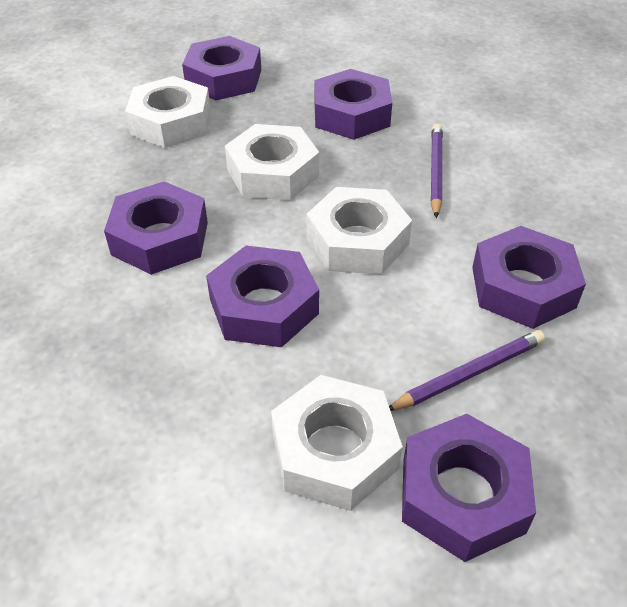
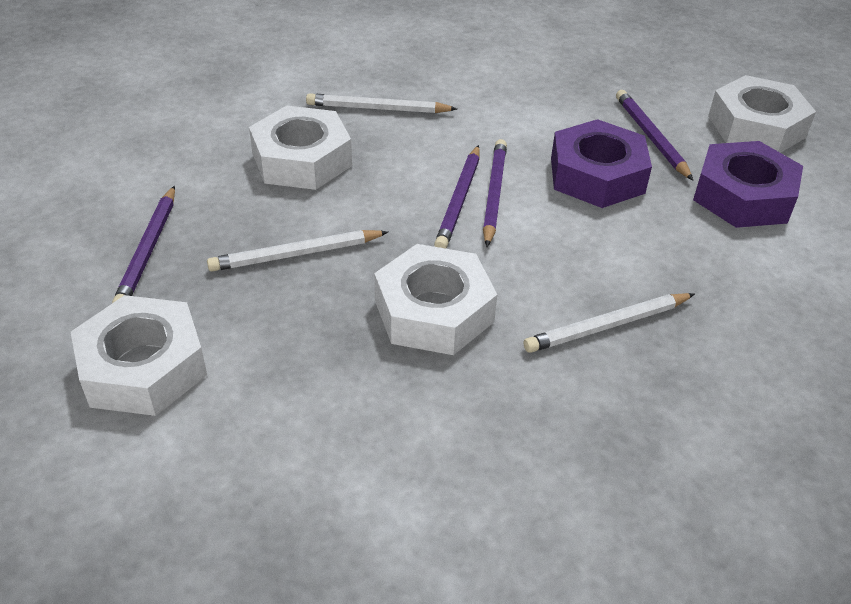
purple nut: [104,181,208,275] [182,36,261,100] [206,246,319,347] [315,69,392,140] [402,414,536,562] [472,226,586,329] = 6 -> [551,119,652,208] [693,141,803,228] = 2
purple pencil: [389,330,545,411] [431,124,443,218] = 2 -> [112,186,175,303] [434,145,480,249] [483,139,507,247] [616,90,693,180] = 4
white pencil: none = 0 -> [207,230,388,271] [306,93,457,113] [524,293,695,353] = 3

